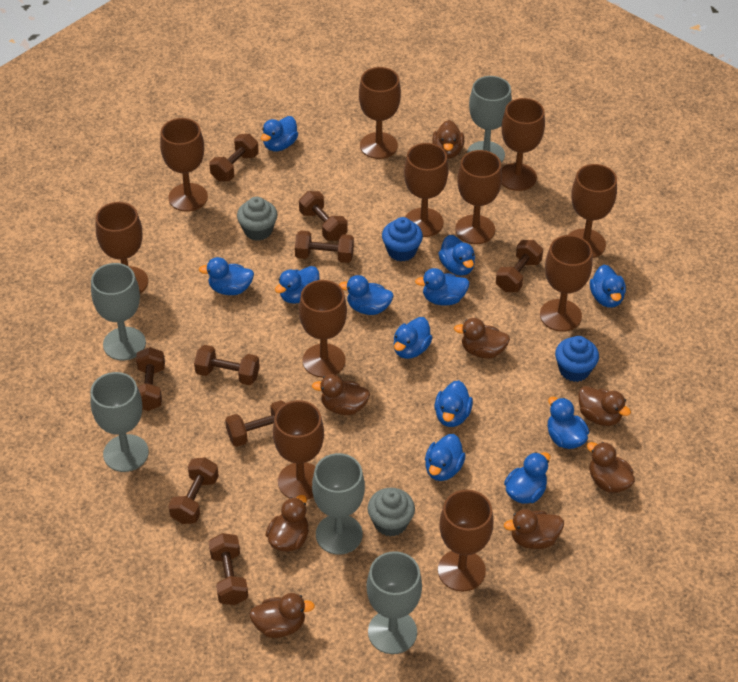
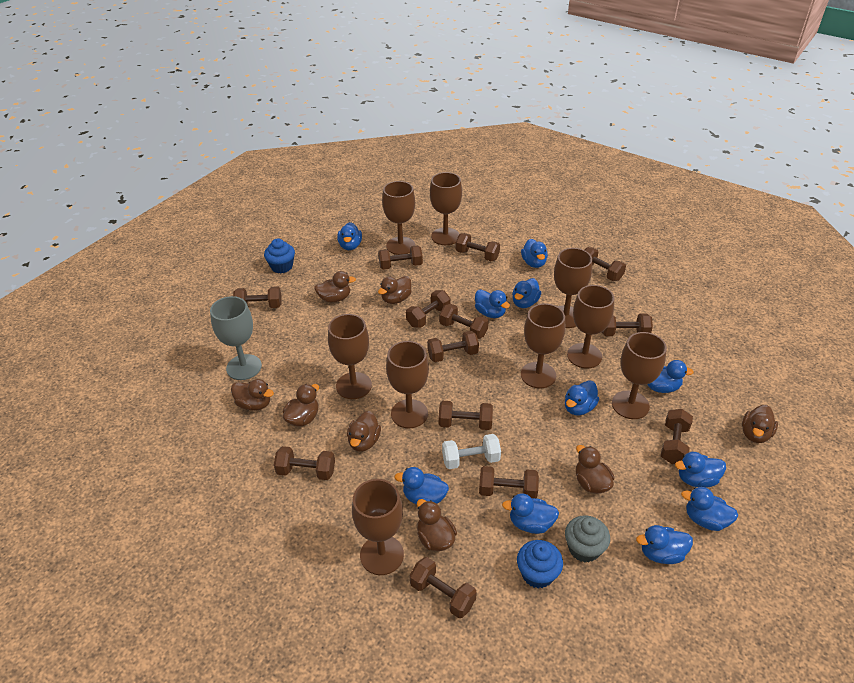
blue duck: [199,257,254,295] [261,116,298,151] [275,266,319,304] [339,275,394,315] [394,317,432,359] [415,268,469,305] [425,434,466,481] [434,380,473,427] [438,235,475,276] [504,452,550,504] [548,397,589,449] [590,265,626,308] = 12 -> [337,222,362,250] [394,467,449,505] [475,290,510,318] [502,493,559,534] [512,278,541,308] [521,239,548,268] [565,380,599,415] [636,525,693,564] [647,360,694,393] [675,452,726,488] [681,487,738,531] = 11
brown dumbbell: [136,347,165,411] [168,457,219,524] [194,345,260,385] [209,134,259,182] [209,533,248,605] [225,400,285,447] [295,231,354,263] [299,191,347,241] [496,240,543,292] = 9 -> [233,286,282,308] [274,446,335,480] [378,245,423,270] [406,290,451,328] [410,557,477,618] [427,331,479,362] [439,304,488,339] [439,401,493,430] [456,233,500,261] [479,466,539,498] [585,247,626,281] [601,313,653,336] [661,409,693,464] = 13
brown goblet: [96,202,148,294] [160,118,208,212] [273,400,324,500] [299,280,347,378] [359,67,401,159] [404,143,449,237] [438,490,494,592] [455,150,502,244] [501,98,545,191] [540,235,593,332] [568,164,617,258] = 11 -> [328,314,372,399] [352,479,404,575] [382,181,415,255] [386,341,429,428] [430,172,462,245] [521,303,565,388] [554,248,592,328] [567,285,614,368] [612,332,667,419] = 9
grey cupcake: [237,197,278,241] [367,488,415,537] = 2 -> [565,515,610,563] = 1
grey goblet: [90,372,149,472] [91,263,146,360] [312,453,365,555] [367,551,422,654] [467,76,512,163] = 5 -> [210,296,262,380] = 1
white dumbbell: none = 0 -> [442,434,501,469] = 1

